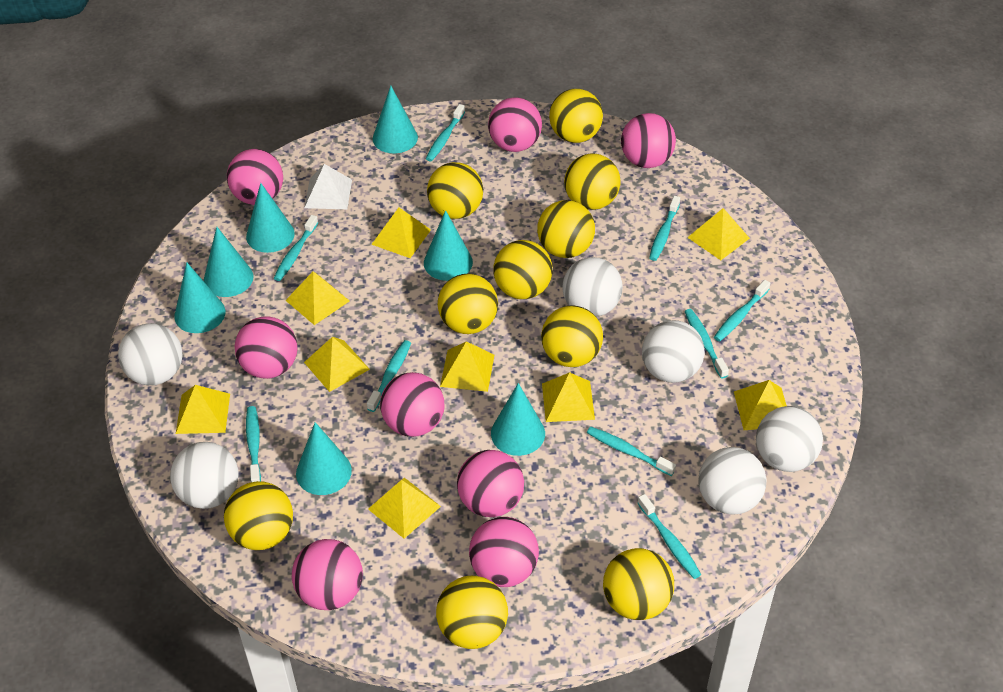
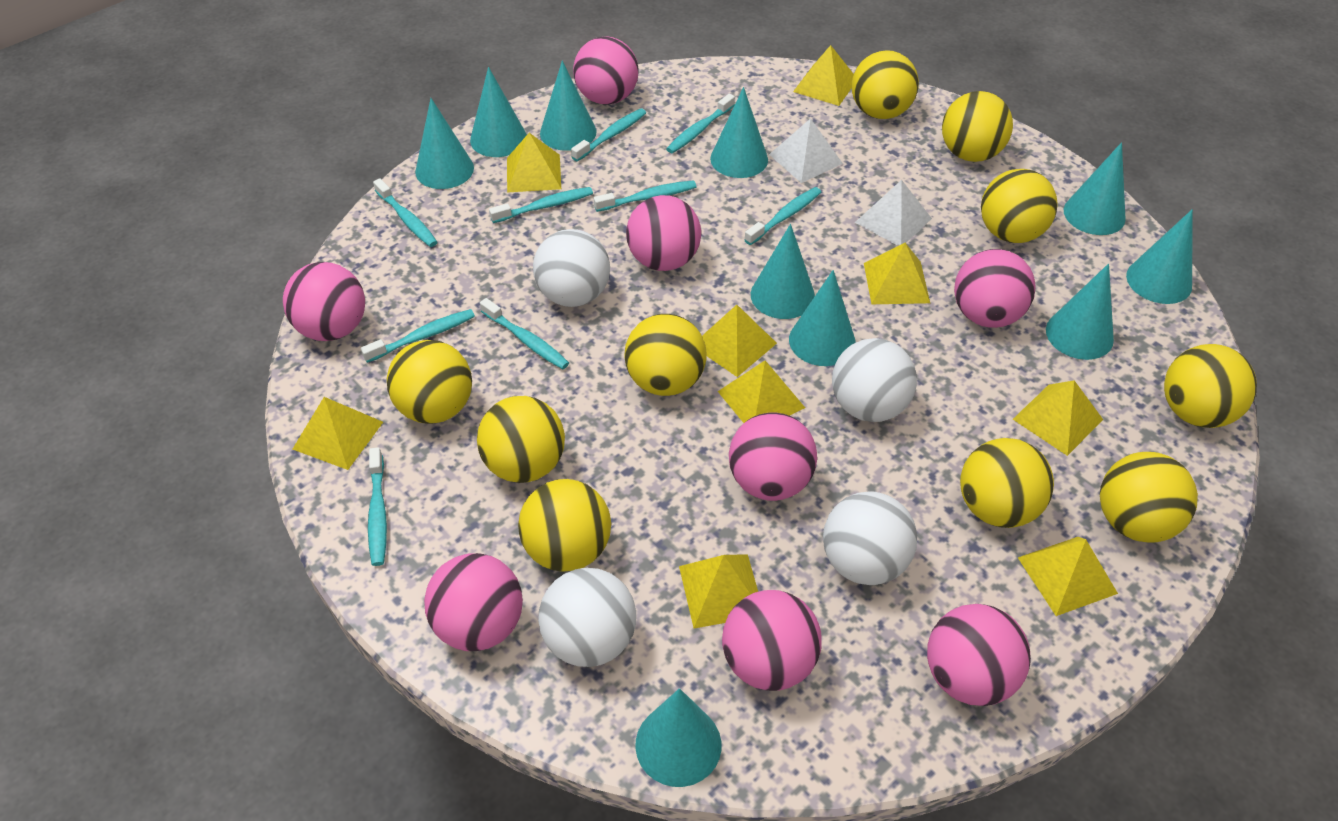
turquoise cone: [174,263,225,333] [204,227,253,297] [246,183,295,253] [296,422,352,495] [373,86,418,153] [424,210,473,281] [491,383,545,456] = 7 -> [415,98,474,189] [470,67,527,157] [540,61,596,151] [635,688,721,787] [710,87,768,178] [751,224,815,319] [789,270,856,366] [1046,264,1114,360] [1064,142,1126,235] [1126,209,1193,304] = 10
white ball: [118,323,182,385] [170,442,238,509] [562,257,622,317] [642,320,705,383] [698,447,766,515] [756,406,823,472] = 6 -> [533,229,610,307] [538,568,636,667] [823,491,917,585] [832,338,917,422] = 4
white pyramid: [304,164,352,209] = 1 -> [769,118,843,183] [855,180,932,246] = 2

